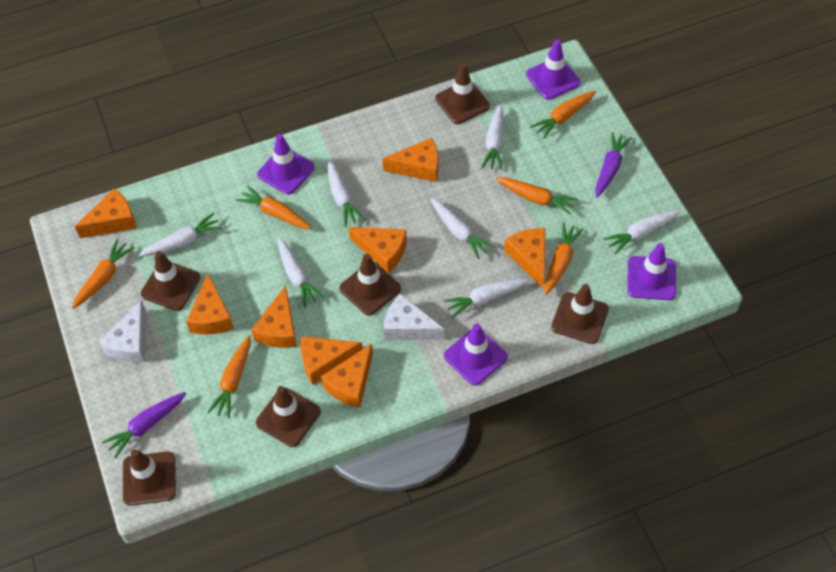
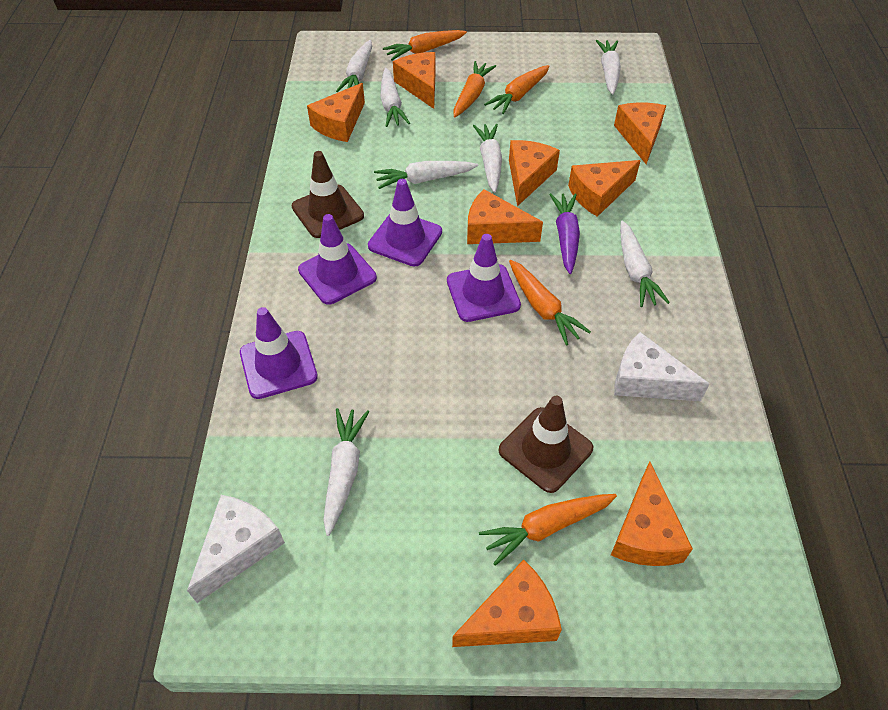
brown traffic cone: [123,449,176,506] [141,251,201,311] [256,386,321,447] [339,254,401,316] [435,64,490,124] [551,284,609,344] = 6 -> [292,151,364,238] [499,396,593,493] = 2
orange carrot: [72,239,134,309] [207,336,251,418] [236,185,311,229] [496,177,578,215] [530,90,596,139] [545,222,584,295] = 6 -> [383,30,467,60] [454,61,496,117] [479,494,617,566] [484,65,550,114] [509,260,591,345] = 5
purple carrot: [102,392,186,459] [595,132,632,198] = 2 -> [549,193,580,274] = 1

